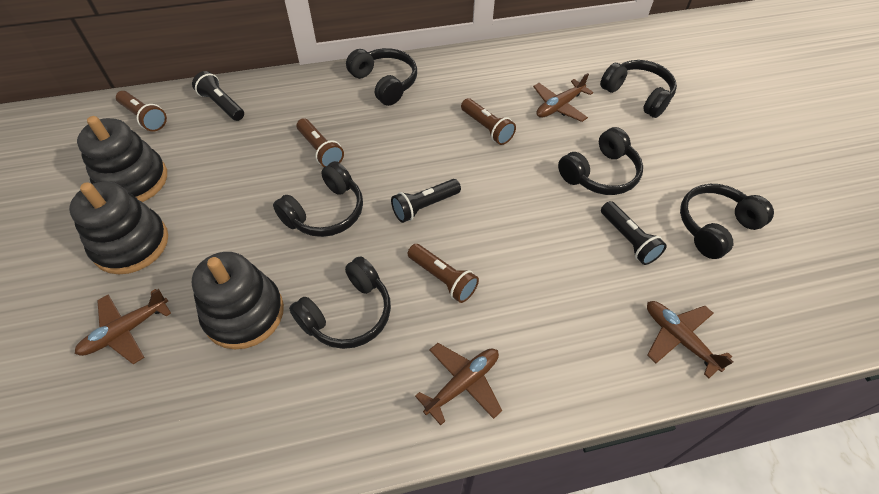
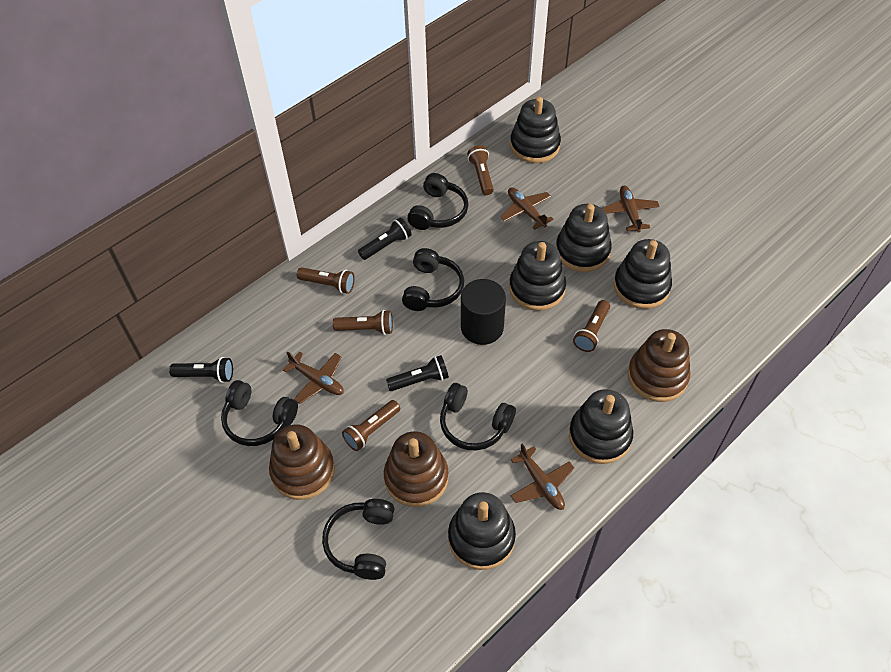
black cylinder: none = 0 -> [461,279,506,345] = 1
black headphones: [273,161,363,237] [289,256,391,349] [346,48,417,106] [558,127,643,195] [600,60,677,118] [680,184,774,259] = 6 -> [221,380,298,446] [322,499,394,580] [402,248,464,311] [407,173,469,230] [440,383,516,450] = 5
black stacking toy: [69,182,168,275] [77,116,167,202] [192,252,284,349] = 3 -> [448,492,516,570] [509,241,566,311] [510,97,561,163] [556,204,612,272] [569,389,633,464] [614,239,672,309] = 6
brown flashlight: [116,91,167,132] [296,118,344,167] [407,244,479,303] [461,98,516,145] = 4 -> [297,267,355,294] [333,310,393,335] [342,400,400,451] [467,145,494,195] [573,300,610,352] = 5
brown stacking toy: none = 0 -> [269,425,335,500] [384,431,448,507] [628,329,691,402] = 3

